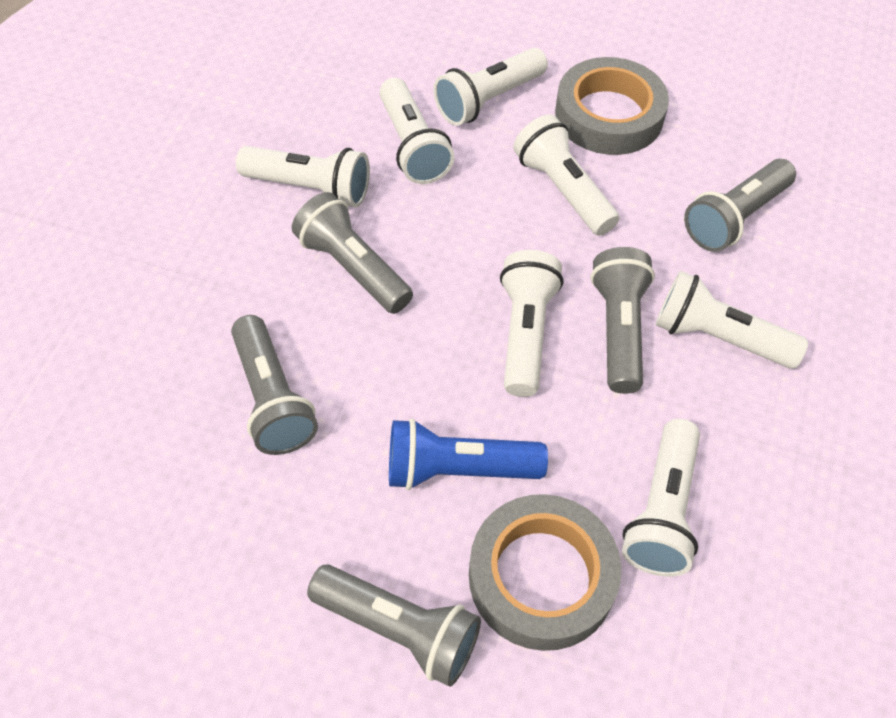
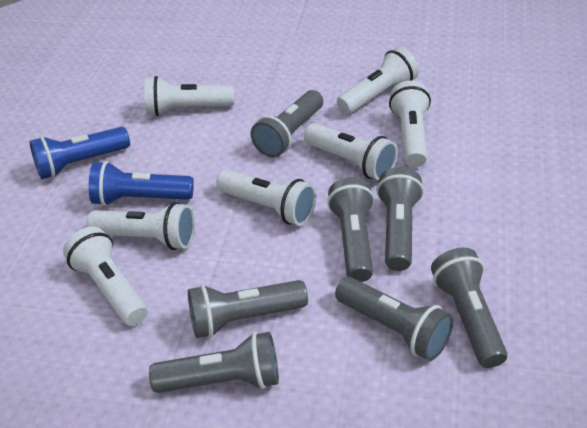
blue flashlight: [389,418,548,490] = 1 -> [29,127,130,179] [89,161,194,206] = 2
grey flashlight: [231,315,318,455] [292,192,413,314] [307,564,481,687] [591,247,655,394] [684,159,796,252] = 5 -> [149,332,279,393] [188,280,308,338] [251,90,323,158] [327,177,375,282] [335,277,454,361] [376,167,424,271] [431,248,508,368] = 7
grey tape: [469,494,622,651] [555,57,669,155] = 2 -> none = 0

